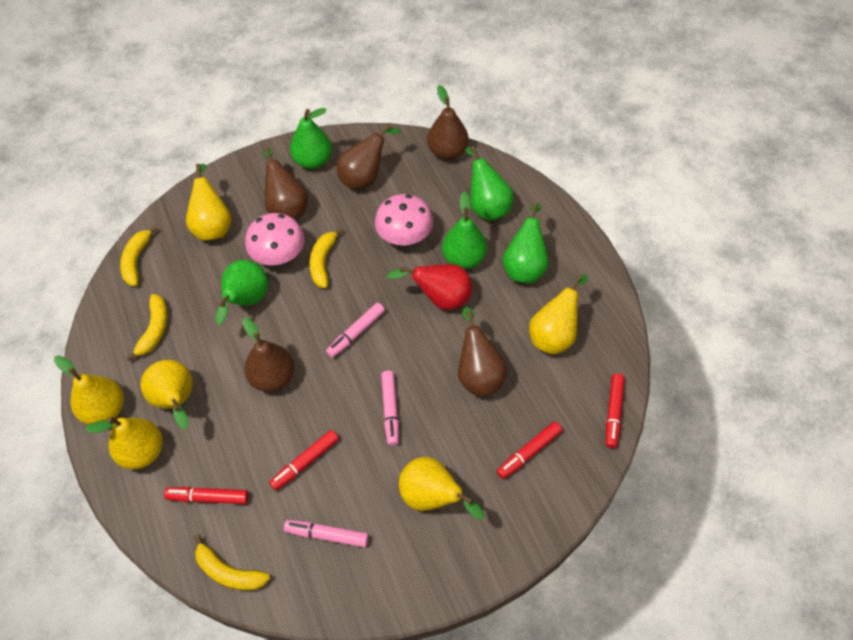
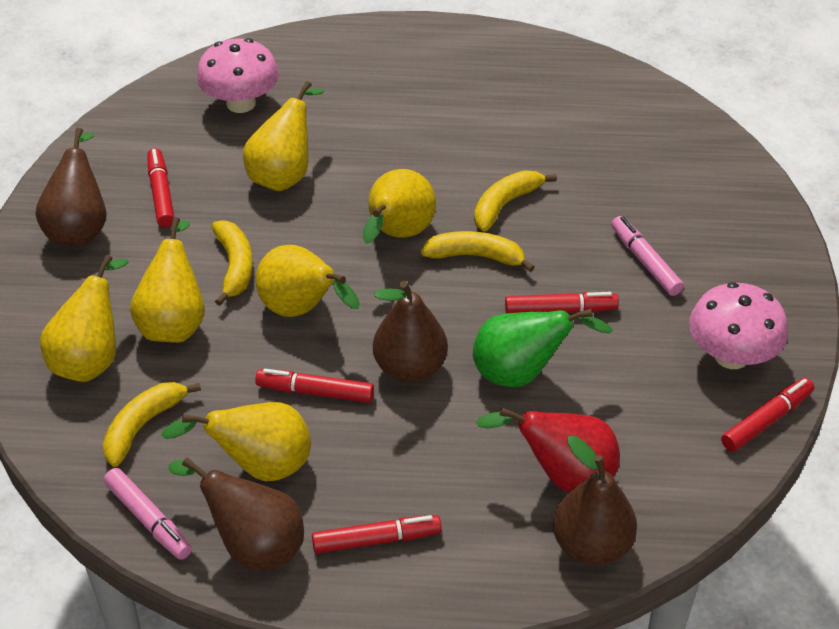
brown pear: [242,318,295,392] [263,147,308,219] [337,124,401,190] [427,85,469,160] [458,307,507,396] = 5 -> [35,128,106,246] [168,457,304,570] [373,281,448,382] [553,436,637,566] = 4
green pear: [215,260,268,325] [290,108,332,169] [442,191,487,269] [466,146,513,221] [502,203,549,283] = 5 -> [473,309,613,387] = 1
pink marker: [284,520,369,547] [326,303,385,358] [381,371,399,446] = 3 -> [104,468,192,560] [611,216,684,296] = 2
red marker: [164,487,249,504] [269,430,339,491] [496,422,562,479] [606,374,625,448] = 4 -> [147,148,174,227] [255,369,374,403] [312,515,442,554] [505,292,619,313] [721,378,814,452] = 5

